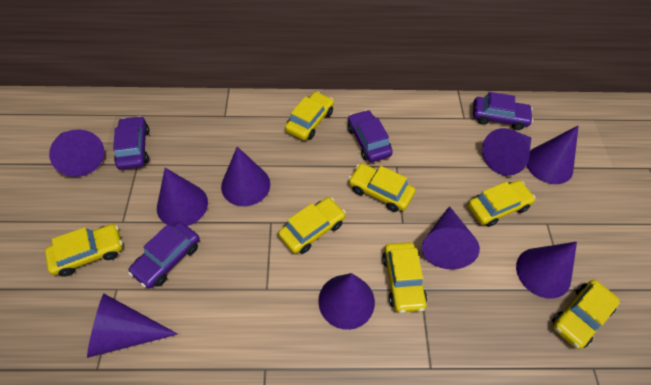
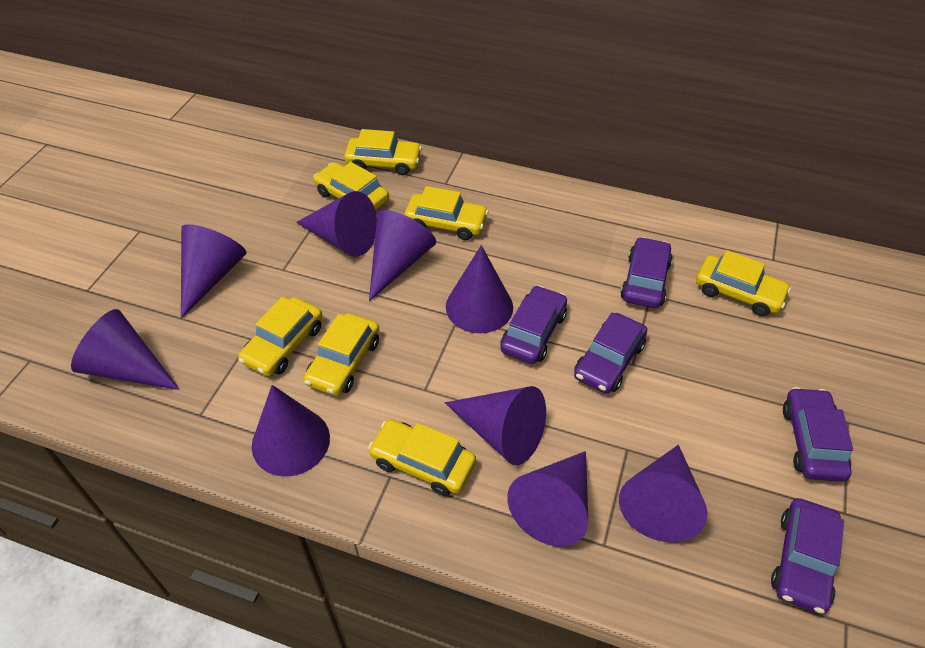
purple car: [113,116,150,170] [128,222,200,288] [348,110,393,162] [473,92,533,130] = 4 -> [500,285,567,364] [574,313,647,394] [620,237,673,308] [771,498,844,614] [783,387,853,482] = 5

